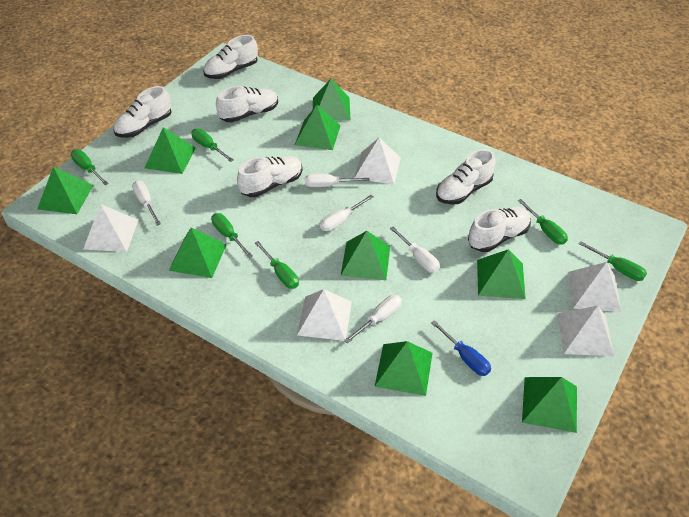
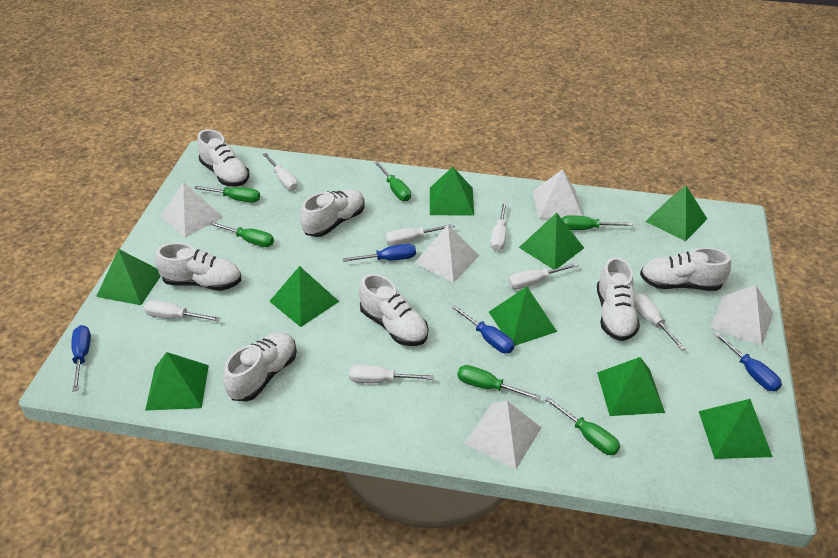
blue screwdriver: [431,320,491,376] = 1 -> [71,325,91,391] [342,244,416,262] [451,305,514,353] [714,332,782,391] = 4
white screwdriver: [132,181,161,226] [305,174,370,187] [320,195,373,231] [344,295,402,343] [390,227,440,273] = 5 -> [144,300,220,322] [263,153,298,190] [349,365,434,383] [385,224,455,246] [490,202,507,251] [508,263,579,289] [634,293,686,350] = 7
white shoe: [113,86,172,138] [203,35,258,79] [216,86,278,123] [237,156,303,197] [436,149,496,204] [468,207,531,252] = 6 -> [155,243,241,291] [197,129,250,187] [223,332,297,401] [300,189,365,237] [359,274,428,346] [597,257,640,341] [640,247,731,291] = 7

